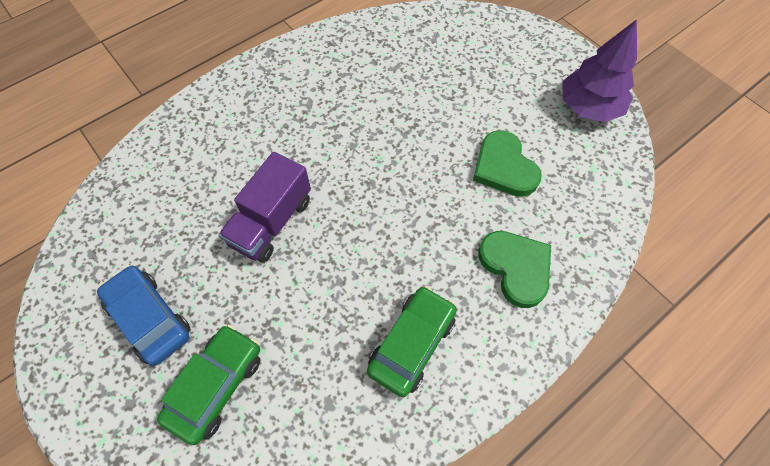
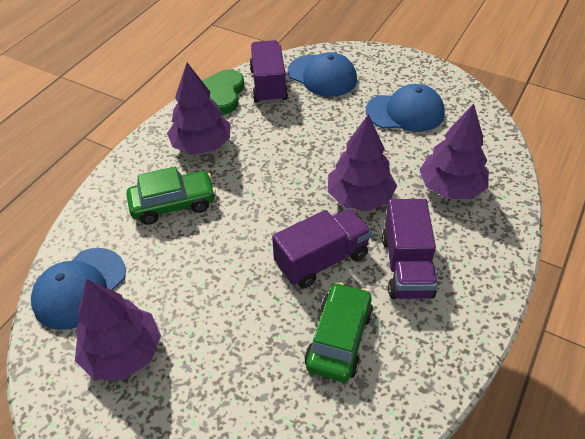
blue cap: none = 0 -> [31,248,126,330] [288,52,357,97] [366,84,445,132] = 3
blue car: [97,265,191,366] = 1 -> none = 0
green heart: [473,130,542,197] [478,231,551,308] = 2 -> [202,70,244,115] = 1
purple tree: [562,19,637,122] = 1 -> [75,279,161,380] [167,63,231,154] [328,114,397,211] [419,104,489,199] = 4
purple truck: [218,152,311,263] = 1 -> [249,40,288,104] [272,208,372,288] [382,199,438,299] = 3

